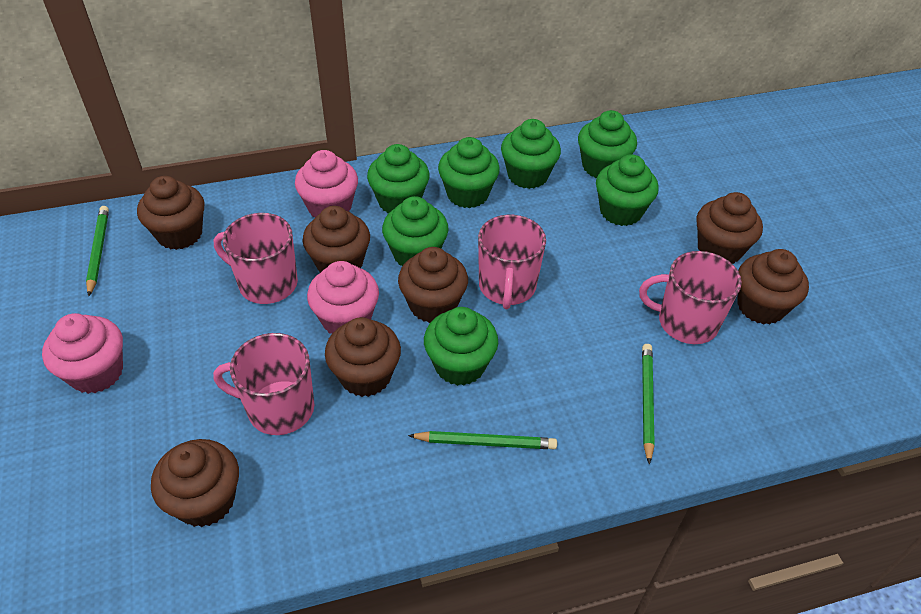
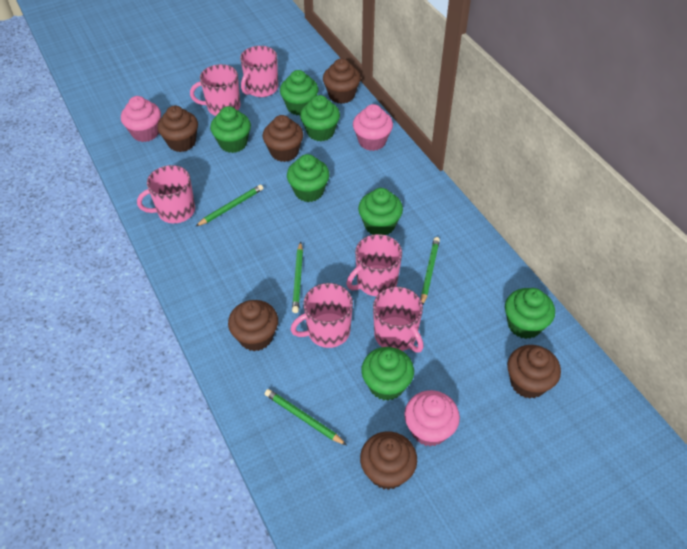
brown cupcake: [137,176,205,250] [151,439,239,527] [303,206,370,273] [325,317,401,397] [398,247,468,323] [696,192,763,264] [737,249,809,325] = 7 -> [158,106,198,152] [228,300,278,351] [263,115,303,162] [323,58,361,104] [360,431,417,490] [507,345,561,399] = 6
green pencil: [86,206,109,297] [408,431,557,449] [642,344,655,465] = 3 -> [195,185,263,227] [265,389,346,445] [292,242,303,313] [421,237,440,305] = 4
pink mug: [213,333,314,435] [214,213,298,304] [478,215,546,310] [639,251,742,344] = 4 -> [137,165,195,223] [190,64,240,116] [240,46,278,97] [290,283,353,348] [346,234,402,296] [373,287,424,353] = 6

